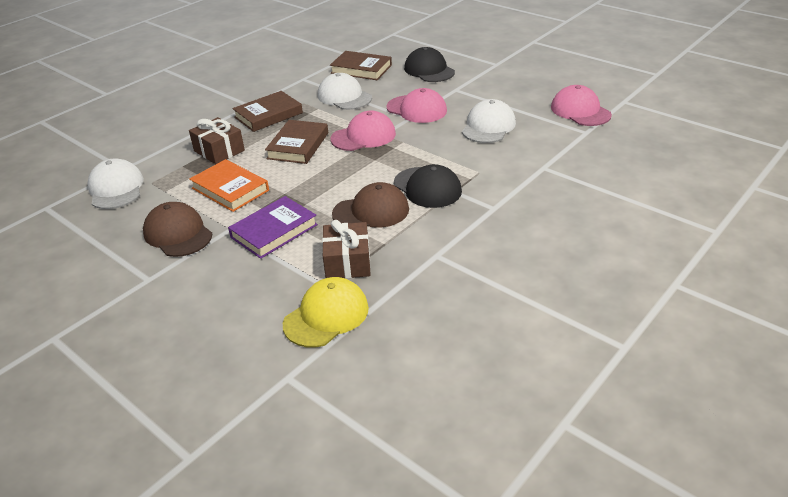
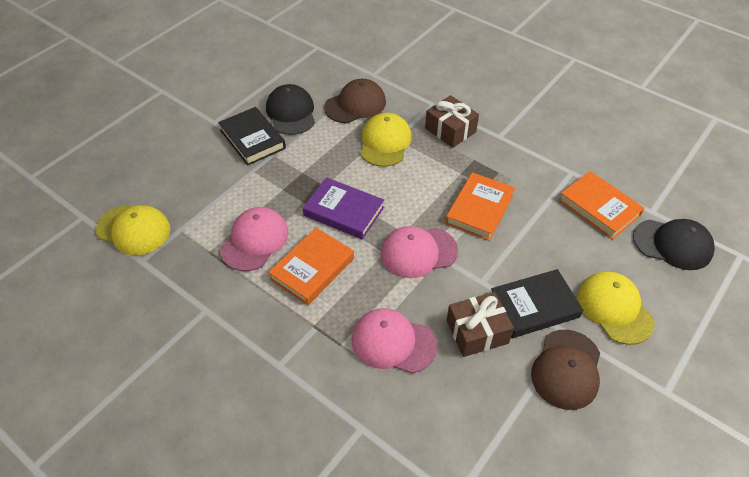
black book: none = 0 -> [218,107,286,166] [491,269,583,338] = 2
brown book: [232,91,303,132] [265,120,328,164] [330,51,392,80] = 3 -> none = 0
orange book: [189,159,269,212] = 1 -> [268,227,354,305] [445,172,515,241] [559,171,644,240] = 3
white cap: [87,158,144,209] [318,73,372,110] [462,99,516,143] = 3 -> none = 0
yellow cap: [283,277,369,348] = 1 -> [96,205,170,255] [360,113,412,167] [577,271,655,345] = 3

